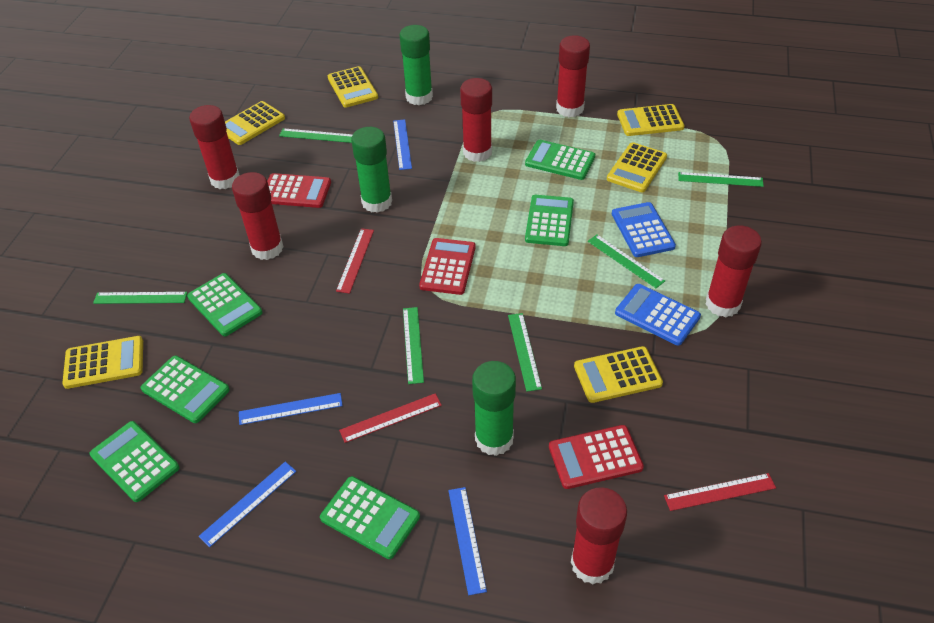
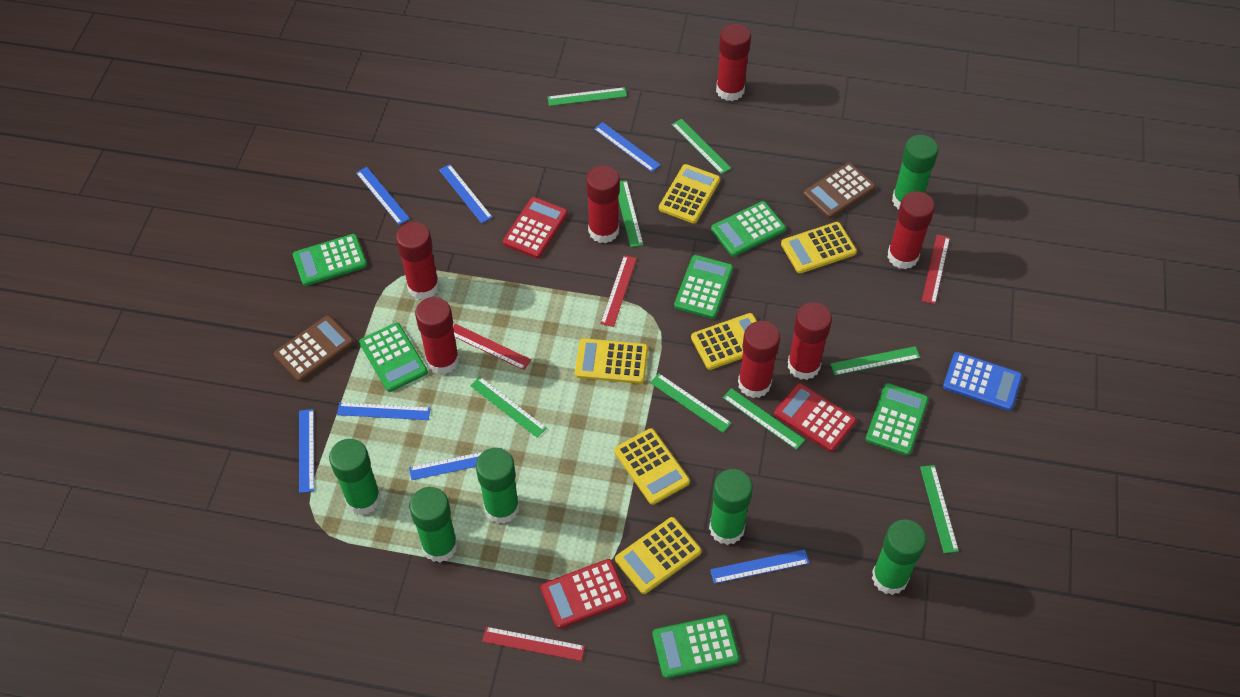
blue calculator: [612,202,676,257] [615,284,701,346] = 2 -> [943,352,1022,411] = 1
blue ruler: [198,462,296,547] [239,393,343,425] [393,119,412,170] [448,487,487,595] = 4 -> [299,409,314,493] [337,402,431,420] [356,167,410,225] [409,448,502,480] [439,164,493,223] [594,122,660,172] [710,549,809,584] = 7
brown calculator: none = 0 -> [274,315,354,382] [803,163,876,218] = 2
green glue stick: [351,127,392,213] [399,25,433,105] [472,361,516,456] = 3 -> [329,439,381,515] [409,487,458,563] [476,448,520,524] [709,469,753,545] [872,519,926,595] [892,135,939,209] = 6
green ruler: [93,292,187,304] [279,128,353,143] [403,307,424,384] [508,313,542,391] [588,235,665,288] [678,172,764,187] = 6 -> [470,377,547,438] [547,87,627,106] [618,180,643,247] [650,374,731,433] [672,119,731,174] [723,388,805,450] [830,346,920,375] [920,465,959,553] = 8
red glue stick: [189,105,240,189] [232,172,284,260] [460,78,492,162] [556,35,590,117] [571,487,627,584] [706,226,762,317] = 6 -> [396,222,439,300] [415,297,459,374] [586,165,620,243] [716,24,751,101] [738,321,780,398] [788,302,832,380] [887,191,935,269] = 7
red ruler: [336,228,374,294] [339,393,442,443] [664,473,776,511] = 3 -> [453,324,531,370] [482,627,585,661] [600,255,637,327] [922,235,950,304] = 4

